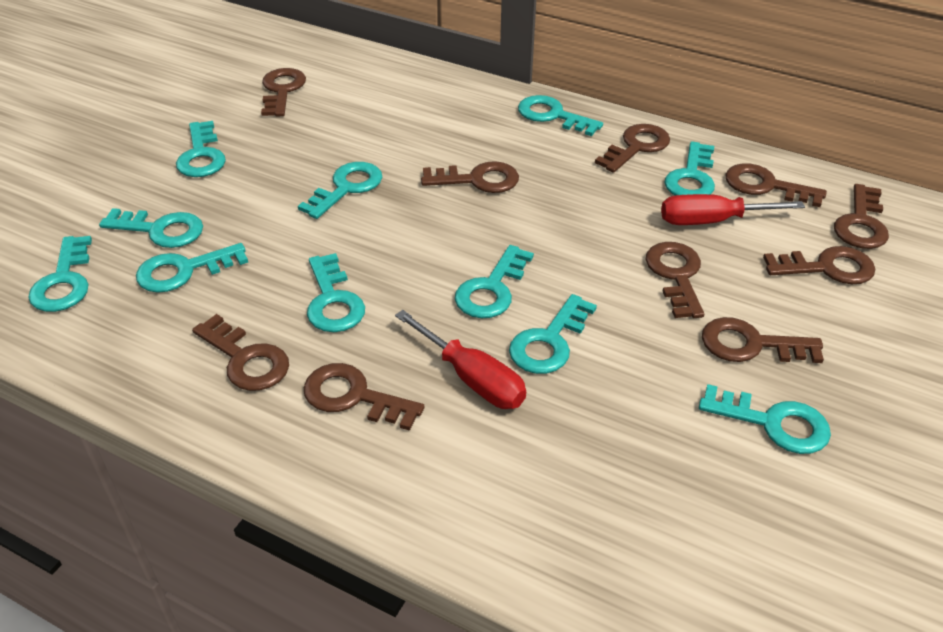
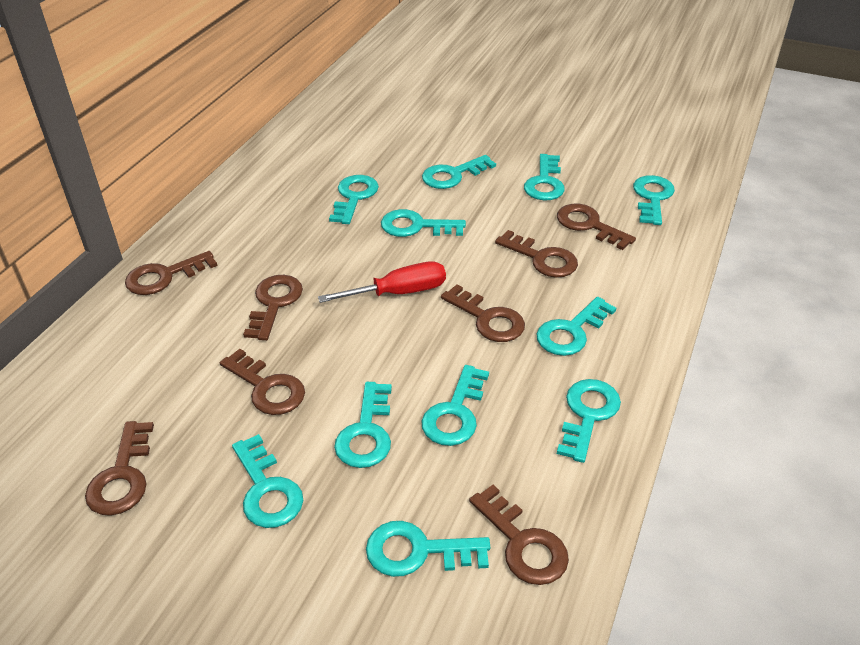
brown key: [192,314,289,391] [261,68,306,116] [304,363,425,431] [421,161,519,193] [595,124,670,173] [646,242,704,318] [702,317,824,363] [726,163,827,207] [763,246,875,284] [834,184,889,249] = 10 -> [85,421,154,516] [125,251,217,295] [220,349,305,415] [243,275,303,341] [441,284,525,342] [469,485,569,585] [495,230,578,278] [557,204,636,250] = 8
red screwdriver: [395,310,526,409] [661,194,805,225] = 2 -> [318,261,446,303] = 1

